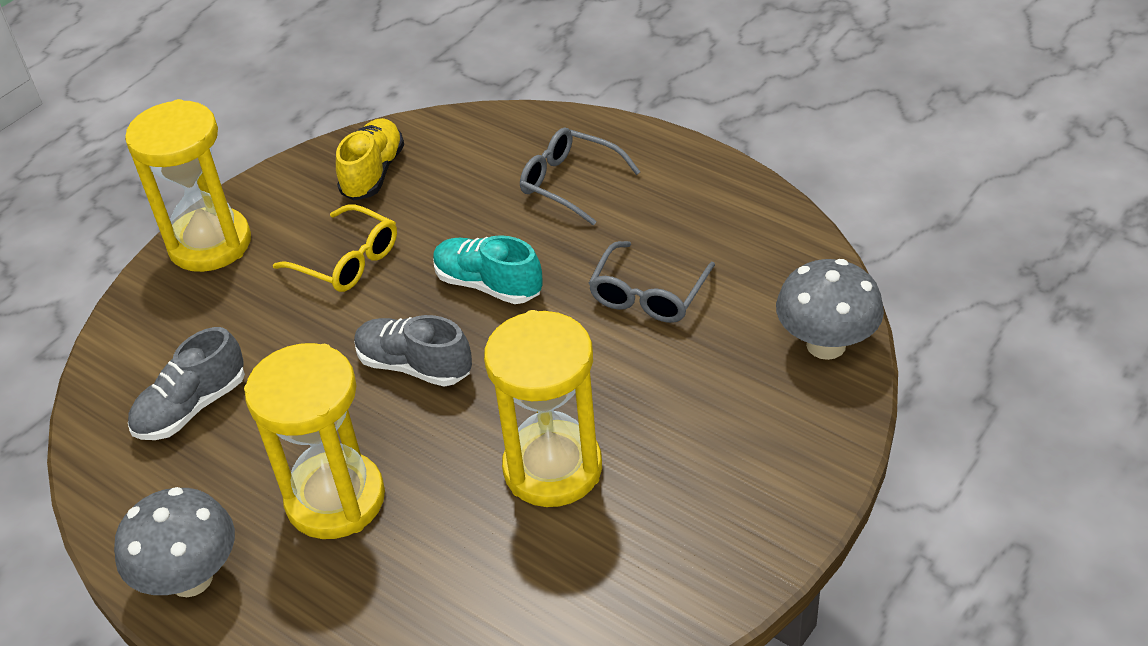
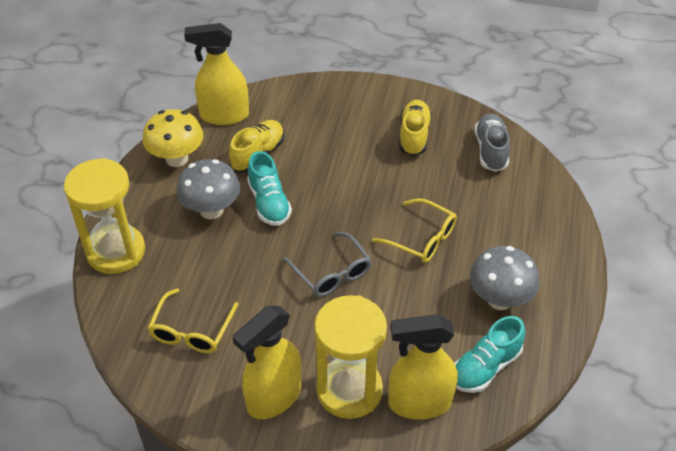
grey glasses: [520,128,640,225] [589,241,715,323] = 2 -> [283,232,371,297] = 1
grey shoe: [128,327,245,440] [354,315,472,387] = 2 -> [474,114,510,172] = 1
turquoise shoe: [433,235,542,304] = 1 -> [247,151,292,226] [454,316,525,393] = 2
yellow glasses: [273,204,397,292] = 1 -> [147,288,238,353] [372,198,457,263] = 2
yellow hourglass: [125,99,251,272] [244,343,385,539] [484,310,602,507] = 3 -> [64,158,145,274] [314,295,387,419] = 2
yellow mushroom: none = 0 -> [143,109,203,167] = 1
yellow shoe: [336,118,404,200] = 1 -> [229,120,285,172] [399,100,432,156] = 2
yellow spray bottle: none = 0 -> [184,23,249,125] [233,306,302,419] [388,314,457,420] = 3

